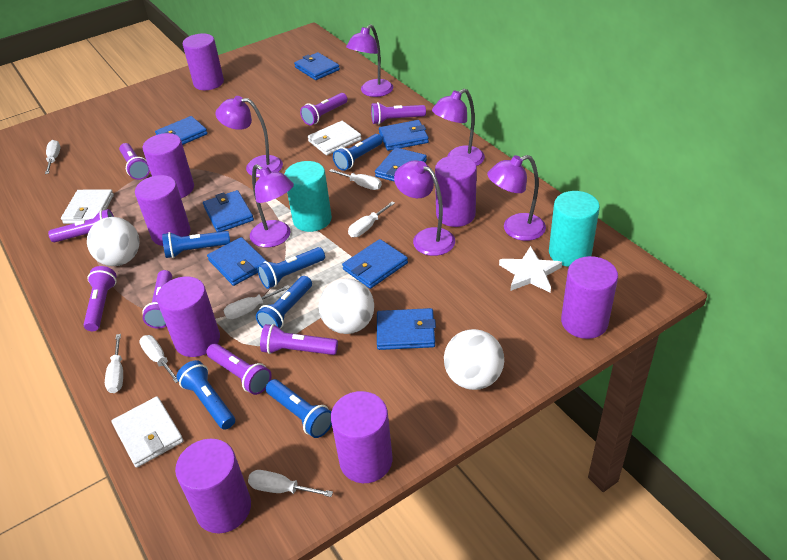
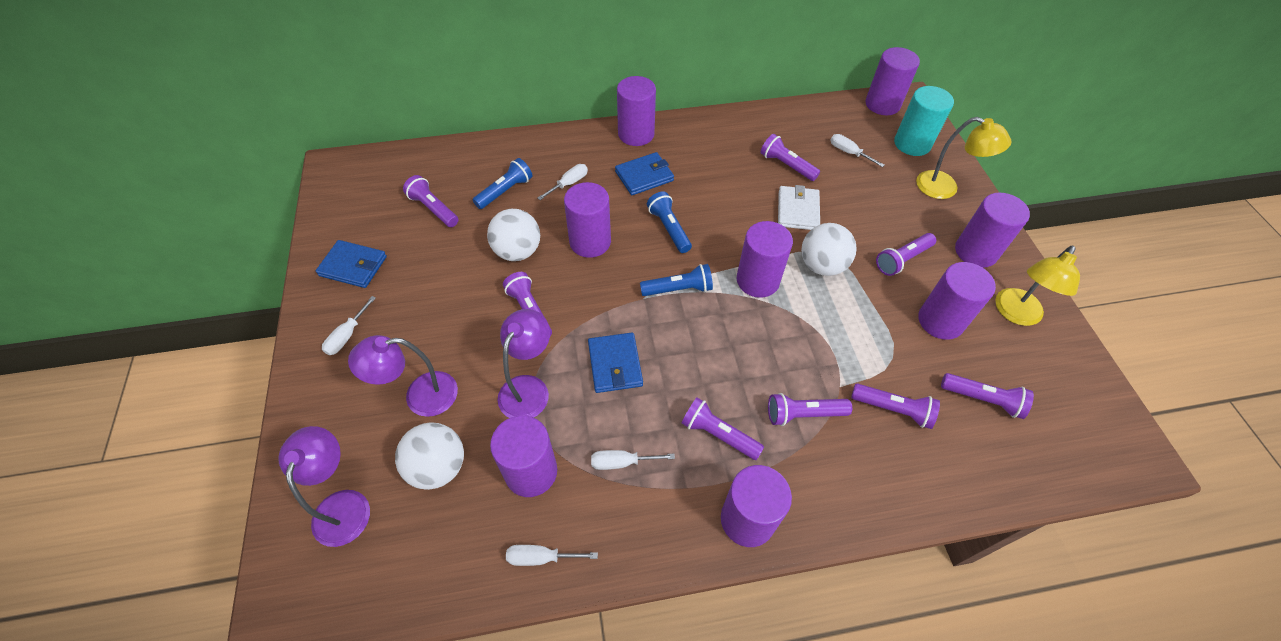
blue flashlight: [162,231,230,258] [177,360,235,430] [256,276,312,328] [257,247,325,289] [266,379,332,438] [333,134,383,171] = 6 -> [473,158,533,209] [640,264,713,296] [647,191,692,253] = 3
blue wallet: [155,116,208,145] [203,190,254,232] [207,237,266,286] [294,52,340,80] [342,239,408,289] [375,147,427,182] [377,308,436,350] [379,120,429,151] = 8 -> [316,240,387,288] [588,333,643,393] [615,152,674,195] = 3
purple lamp: [216,96,283,178] [250,164,294,247] [346,24,393,97] [394,160,455,256] [432,89,485,166] [487,155,546,241] = 6 -> [278,426,370,547] [348,335,458,417] [497,309,550,418] = 3
turquoise cylinder: [284,161,332,232] [549,191,600,267] = 2 -> [894,86,954,156] = 1
white screwdriver: [45,140,60,174] [105,334,123,393] [139,335,178,383] [223,285,290,319] [248,470,333,497] [329,169,382,190] [348,202,395,237] = 7 -> [322,296,376,355] [506,545,598,566] [538,164,588,200] [591,450,675,470] [830,134,884,167] = 5
white star: [499,246,562,292] = 1 -> none = 0
white wallet: [61,189,114,224] [111,396,184,468] [308,121,362,155] = 3 -> [778,185,820,230] = 1
yellow lamp: none = 0 -> [916,117,1011,199] [995,245,1080,326] = 2

